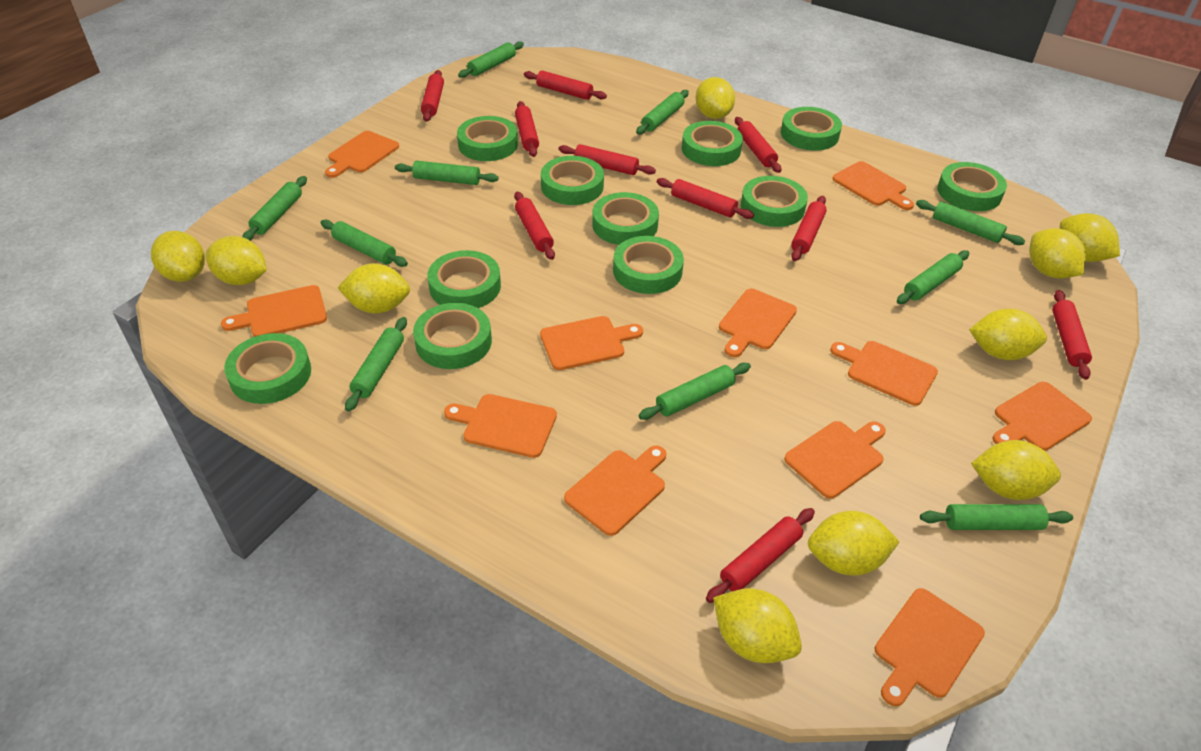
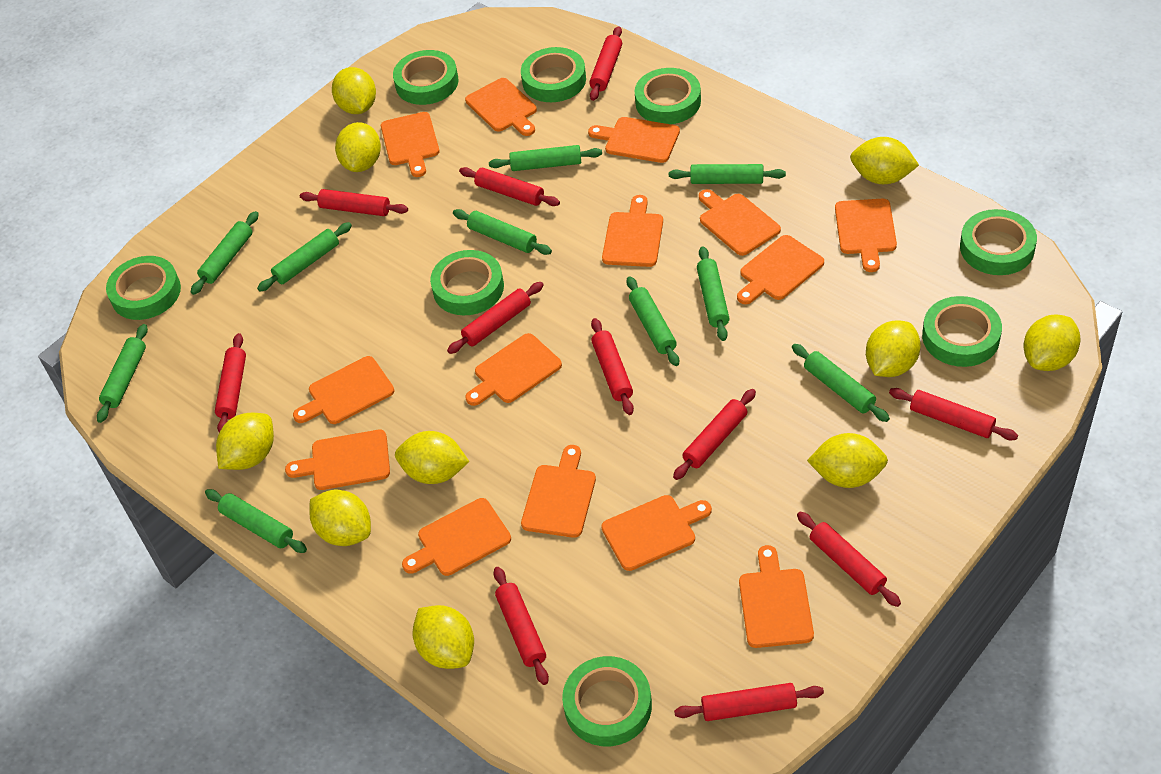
green tape: [224,333,311,404] [413,303,492,369] [427,250,501,308] [457,116,518,161] [541,156,604,205] [592,192,659,245] [613,236,684,294] [682,121,743,166] [741,176,808,227] [781,107,842,151] [937,162,1007,211] = 11 -> [106,256,181,320] [393,50,459,105] [430,250,504,315] [521,47,586,102] [562,656,652,746] [635,68,701,124] [922,296,1002,367] [960,209,1037,275] = 8
orange cutting board: [221,285,327,337] [325,131,399,178] [444,394,557,458] [540,316,643,370] [564,445,666,536] [719,289,797,357] [784,421,886,499] [830,341,938,406] [832,161,914,210] [875,588,985,706] [992,382,1092,451] = 11 -> [285,430,390,490] [293,356,394,424] [381,112,440,177] [402,498,511,576] [465,78,537,136] [466,333,562,406] [521,445,596,538] [588,117,680,163] [601,495,712,571] [602,195,663,267] [699,189,781,256] [737,235,824,304] [739,545,814,648] [835,199,897,272] = 14
red rolling pin: [421,70,444,122] [514,191,555,260] [515,101,539,157] [524,71,607,100] [558,144,656,175] [657,178,754,219] [706,508,815,603] [735,117,781,173] [791,196,827,261] [1052,290,1092,380] = 10 -> [215,333,246,432] [300,189,408,216] [447,282,544,354] [459,167,560,206] [494,567,549,685] [589,26,622,101] [591,318,634,415] [673,389,756,480] [674,683,824,721] [797,512,901,607] [889,388,1018,441] = 11

